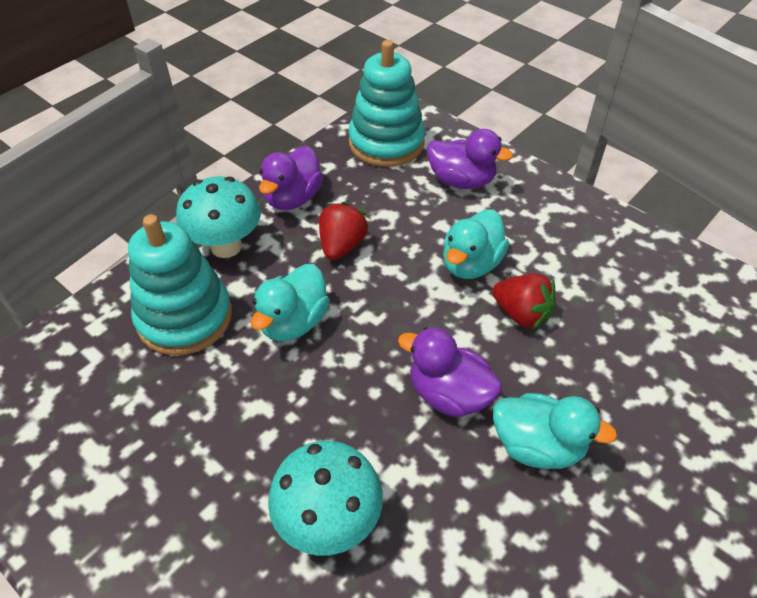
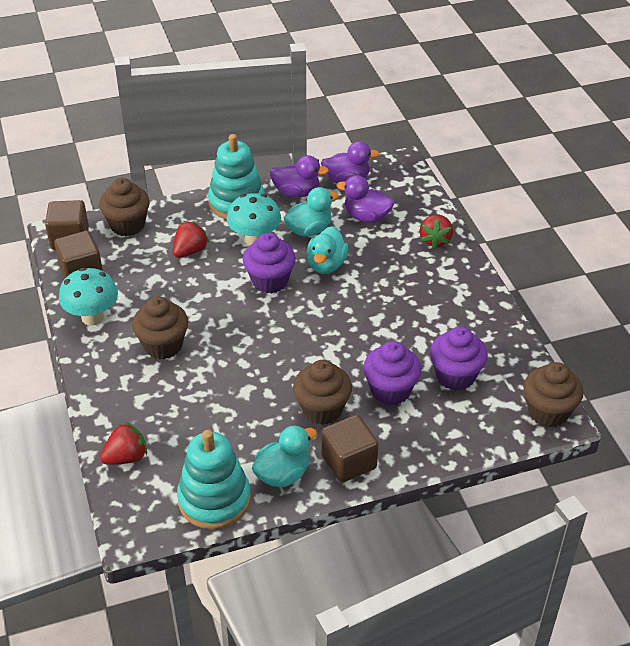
brown cube: none = 0 -> [45,200,89,250] [54,231,103,278] [321,415,379,483] = 3
brown cupcake: none = 0 -> [99,178,150,236] [132,297,188,359] [293,360,352,425] [523,362,583,427] = 4
purple cupcake: none = 0 -> [243,233,296,293] [363,341,422,405] [430,327,488,391] = 3
red strawberry: [319,202,369,260] [492,274,556,330] = 2 -> [100,422,147,465] [173,221,209,258] [420,214,453,249] = 3

